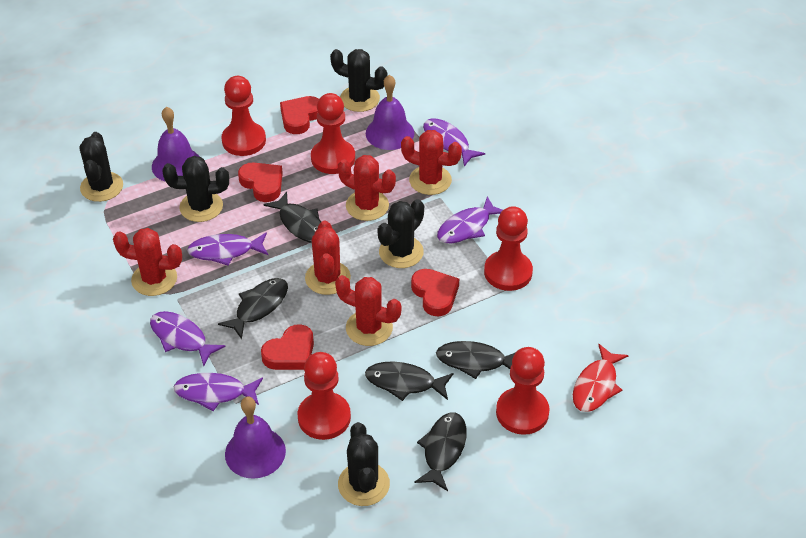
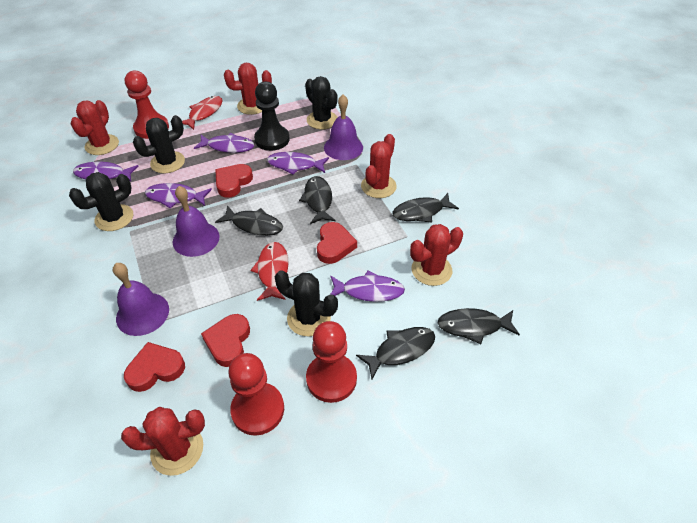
black cactus: [80,132,123,202] [162,156,229,222] [330,49,387,112] [338,422,390,506] [378,199,424,268] = 5 -> [69,172,133,231] [133,115,185,173] [275,270,338,336] [305,76,338,129] = 4
black pawn: none = 0 -> [254,82,290,151] = 1
red fish: [573,344,629,412] = 1 -> [182,96,223,130] [250,242,289,301] = 2
red pawn: [221,76,266,156] [298,352,351,440] [311,93,355,174] [484,206,533,291] [496,347,550,435] = 5 -> [125,71,169,139] [228,353,284,436] [306,321,357,403] = 3

